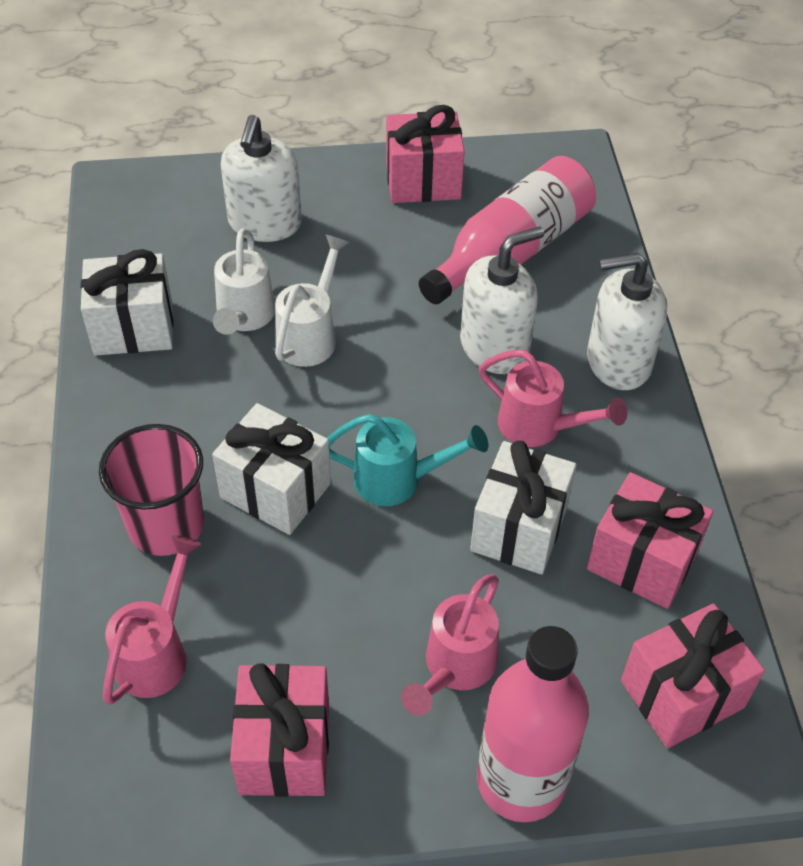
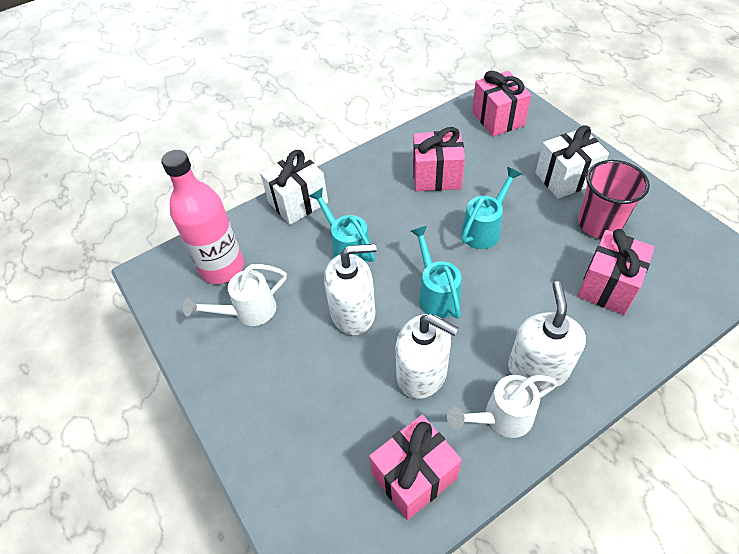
pink bottle: [419,156,596,304] [477,626,589,822] = 2 -> [161,150,244,284] = 1
pink watering can: [103,535,201,705] [401,574,499,716] [479,350,627,447] = 3 -> none = 0
turquoise watering can: [327,414,488,506] = 1 -> [309,188,375,263] [411,226,461,319] [461,167,522,249] = 3
white gift: [81,249,173,356] [212,403,331,535] [470,440,576,574] = 3 -> [260,150,328,225] [535,125,609,199] = 2

